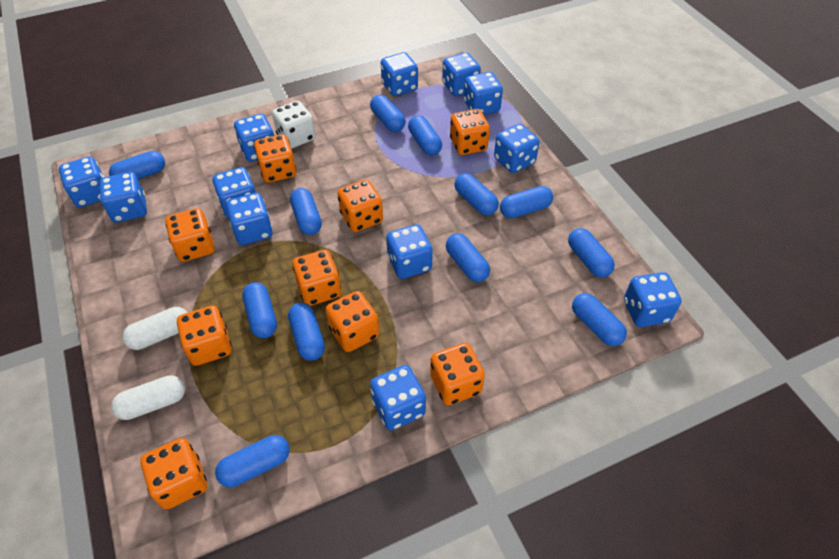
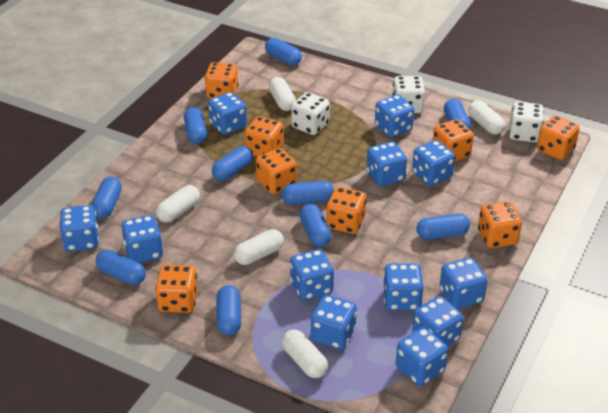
blue capsule: [109,151,165,179] [215,435,290,487] [242,282,277,338] [288,303,325,361] [290,188,322,235] [370,95,406,132] [408,115,442,156] [446,233,490,282] [454,173,499,215] [500,186,553,218] [568,228,615,277] [572,293,627,346] = 12 -> [92,177,122,218] [96,250,146,285] [184,107,207,144] [212,146,253,181] [216,285,241,335] [265,38,302,65] [282,181,334,205] [299,204,332,247] [416,214,470,240] [444,99,471,129] = 10
orange dice: [140,438,207,509] [166,208,215,262] [177,306,232,366] [254,134,296,183] [292,250,341,306] [326,291,379,352] [338,179,383,232] [430,343,485,406] [450,109,490,155] = 9 -> [155,265,198,313] [205,62,239,99] [245,116,283,157] [256,148,297,194] [326,187,366,234] [433,119,474,162] [478,201,522,248] [537,115,580,160] = 8
white capsule: [111,375,185,420] [122,307,188,350] = 2 -> [156,185,200,223] [234,229,284,265] [269,77,296,111] [282,329,328,378] [468,100,505,135] = 5
white dice: [272,101,315,149] = 1 -> [291,92,330,135] [392,76,425,113] [509,102,544,143] = 3

